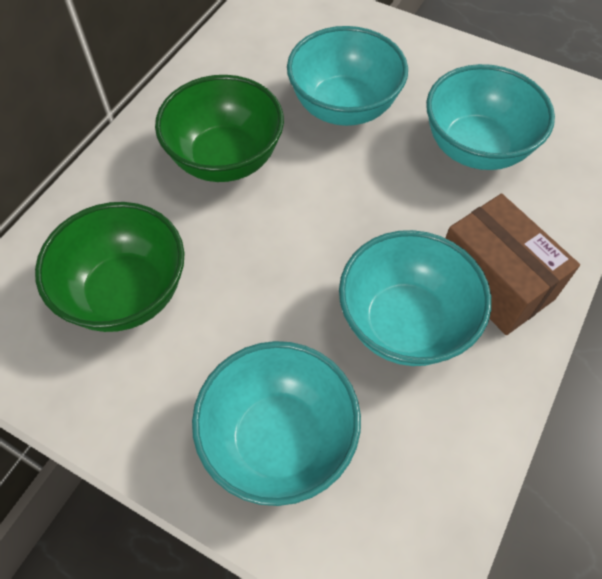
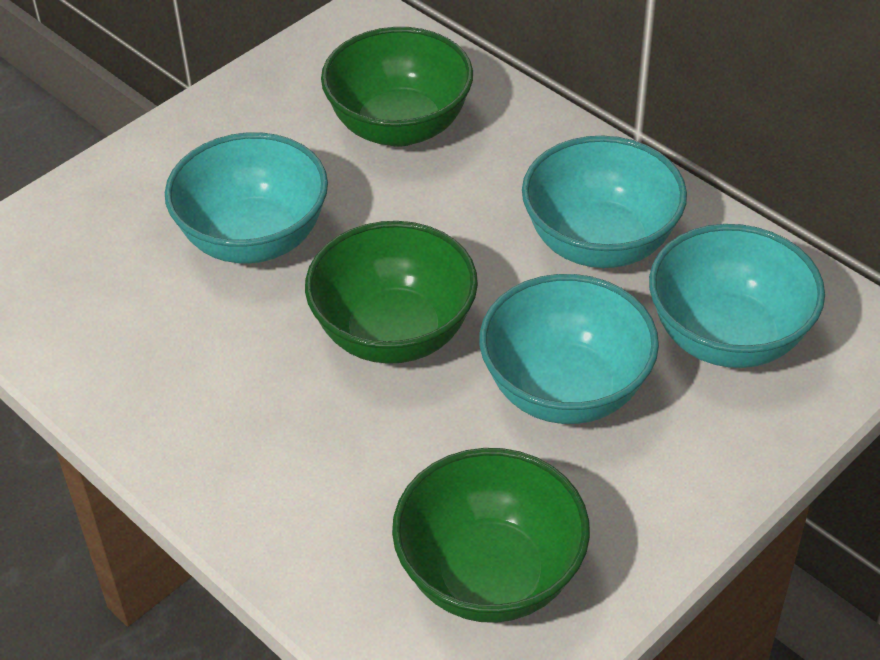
brown box: [446,194,580,335] = 1 -> none = 0
green bowl: [35,202,185,332] [155,75,284,182] = 2 -> [305,221,478,364] [321,27,473,147] [392,448,590,623] = 3

